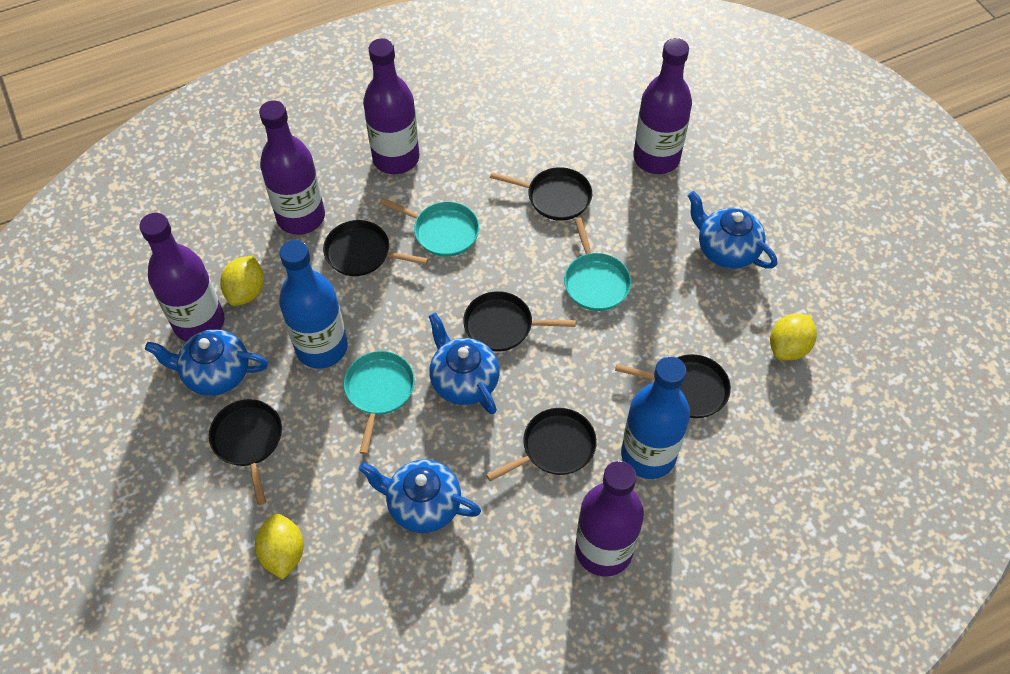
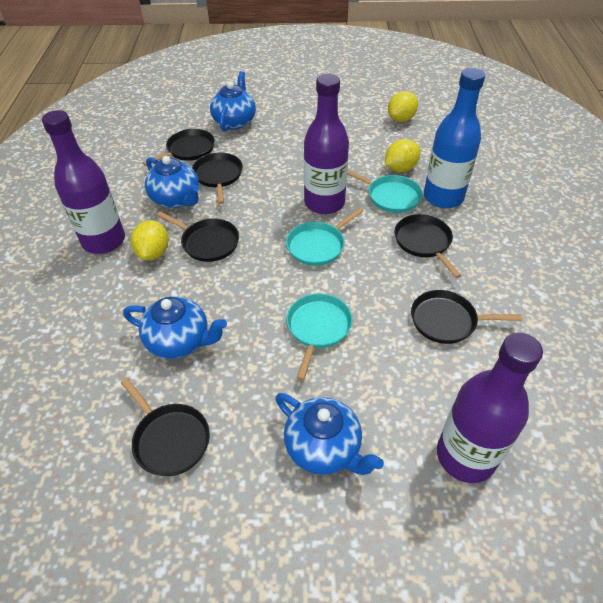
blue bottle: [279,240,348,369] [621,356,690,479] = 2 -> [424,68,485,208] = 1
purple bottle: [139,213,224,341] [259,100,325,235] [363,38,419,174] [575,461,644,577] [633,38,692,174] = 5 -> [42,110,125,254] [304,74,349,214] [437,332,543,483] = 3

